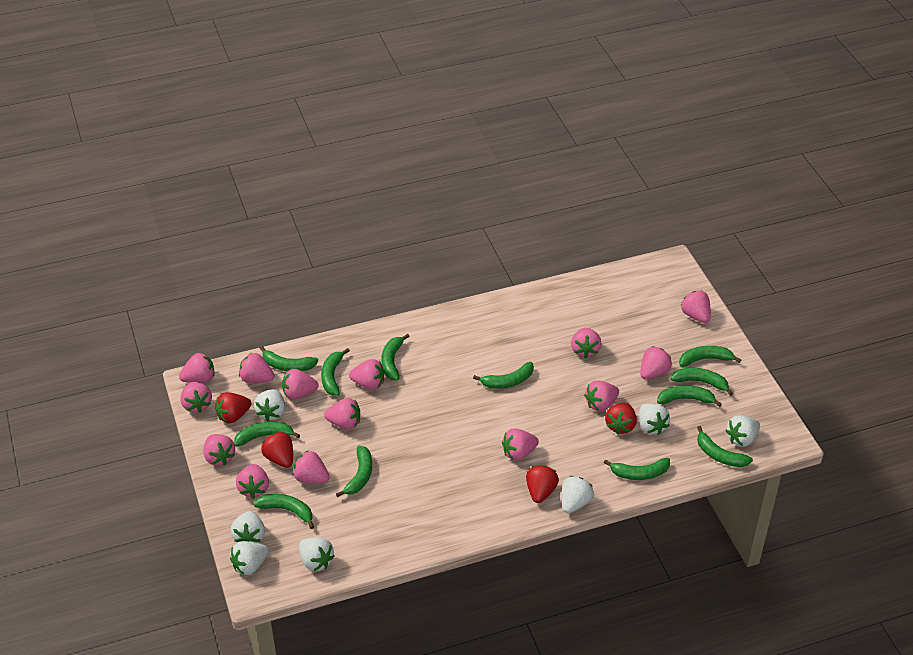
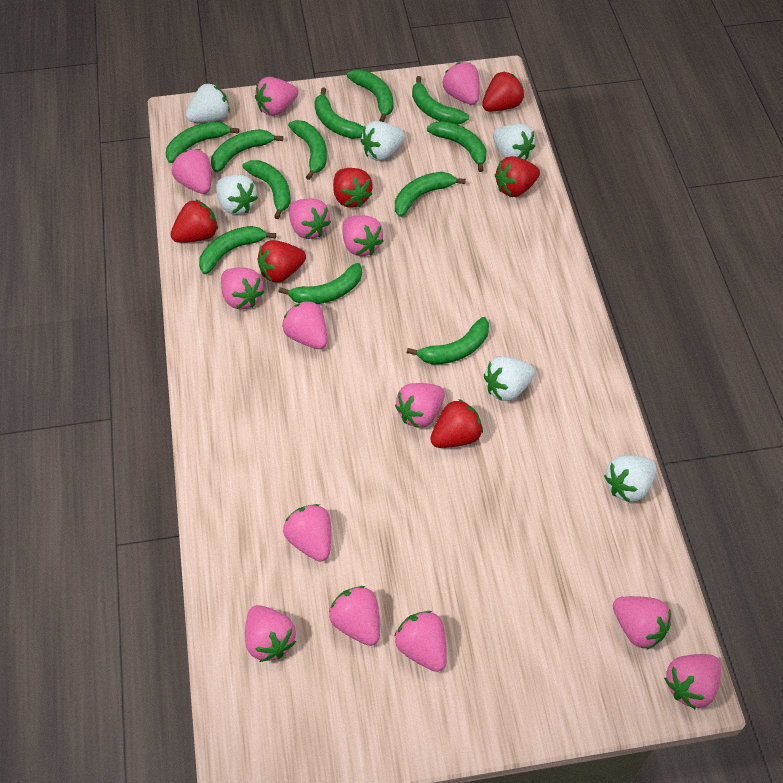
red strawberry: [215,392,252,424] [261,432,293,468] [526,465,559,503] [605,403,637,434] = 4 -> [171,200,218,243] [257,240,306,283] [333,168,372,208] [430,399,483,448] [482,71,524,111] [495,156,540,197] = 6
white strawberry: [230,541,269,575] [231,511,265,543] [254,389,285,421] [299,538,335,571] [561,476,594,514] [639,404,670,435] [725,415,760,447] = 7 -> [185,83,230,122] [216,174,258,215] [361,121,405,161] [484,356,535,401] [493,124,535,160] [604,455,656,503] = 6

